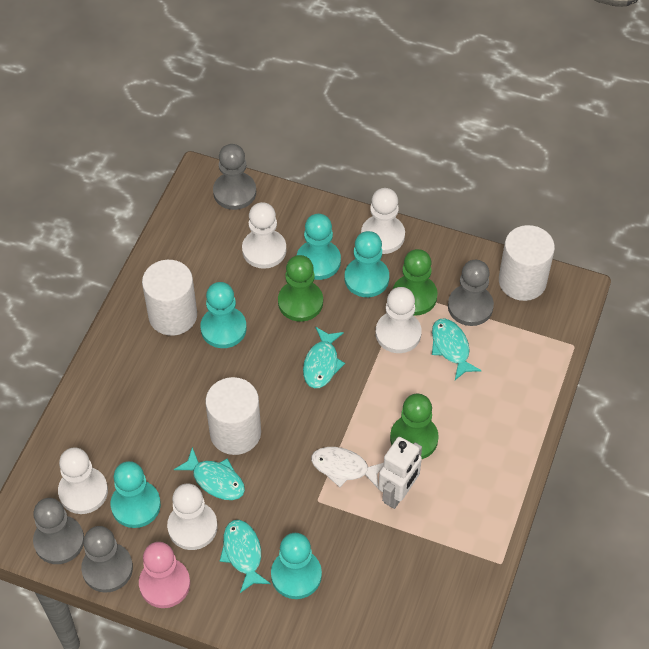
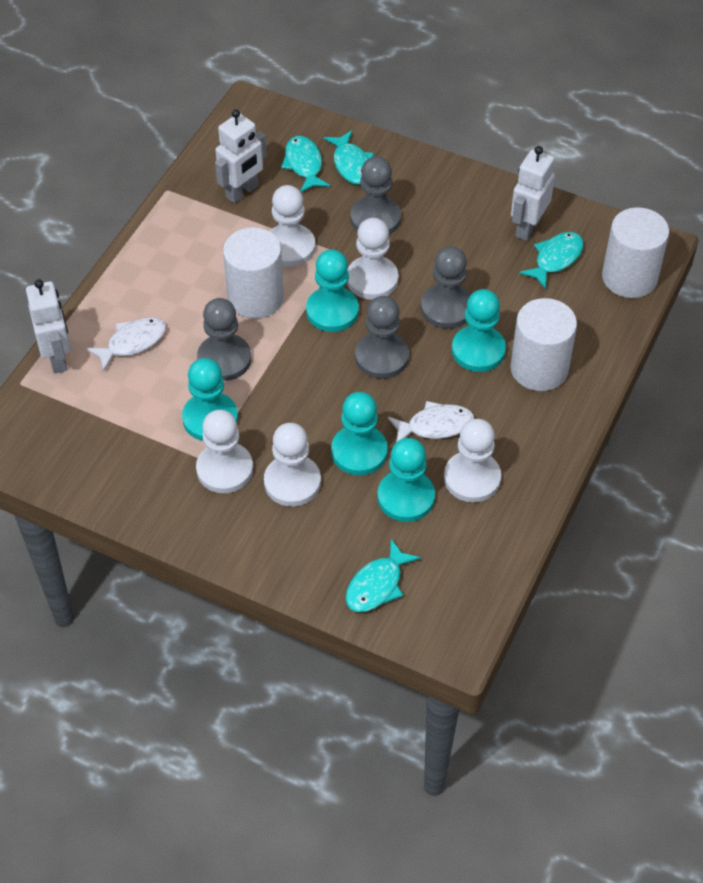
green pawn: [278,255,323,322] [390,394,439,459] [393,249,438,316] = 3 -> none = 0
pink pawn: [139,542,190,608] = 1 -> none = 0
white fish: [311,447,384,488] = 1 -> [86,317,166,371] [388,401,474,442] = 2
white robot: [378,437,422,509] = 1 -> [26,279,71,374] [215,109,267,203] [511,146,555,241] = 3

